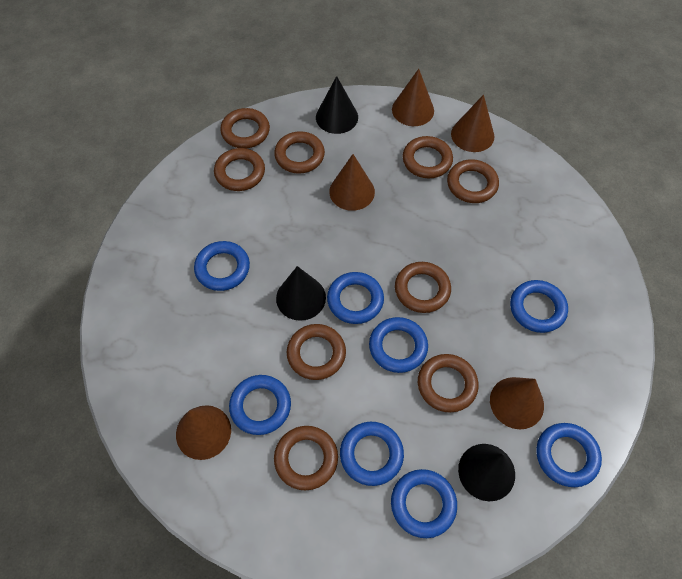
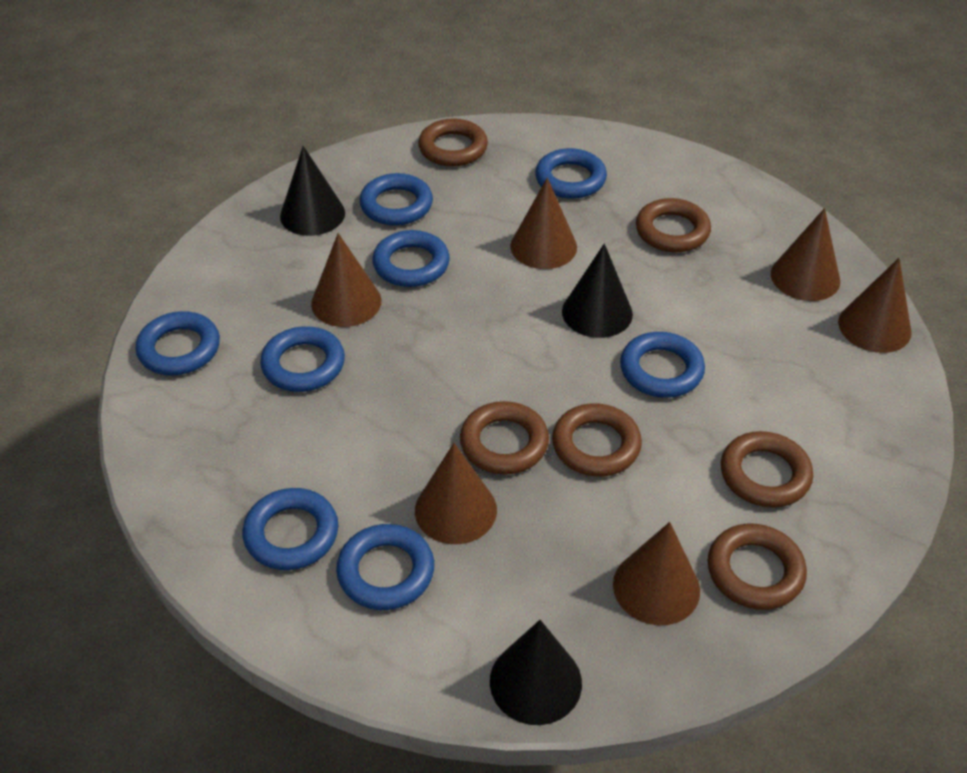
brown cone: [176,405,231,460] [329,154,375,211] [392,69,434,126] [451,94,494,152] [490,377,544,429] = 5 -> [311,233,381,327] [415,443,497,544] [510,178,577,269] [613,522,700,625] [771,208,840,301] [838,258,912,353] = 6
brown ring: [214,148,265,191] [220,108,270,148] [274,131,325,174] [274,426,338,490] [287,324,346,380] [395,262,451,313] [402,136,453,179] [418,354,479,413] [447,159,499,203] = 9 -> [418,118,488,167] [460,401,549,474] [552,403,642,477] [636,198,711,252] [708,523,807,610] [721,431,813,508] = 6

